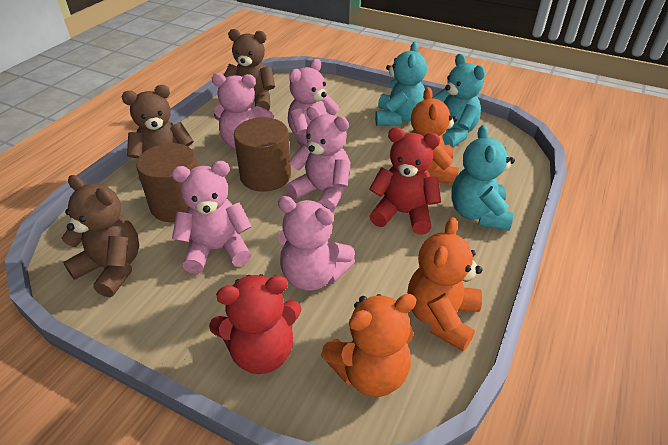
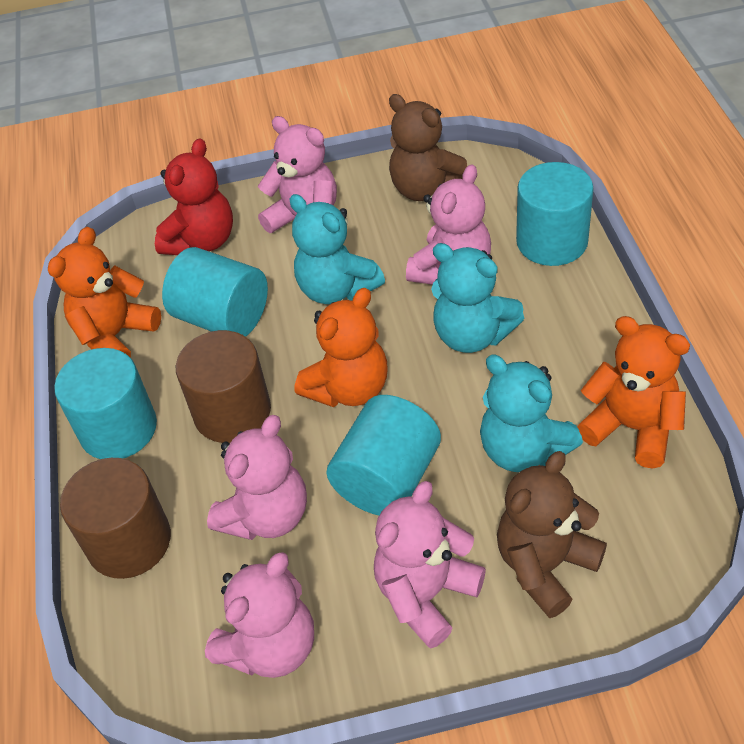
brown teddy bear: [62,175,139,297] [121,85,194,182] [224,29,275,111] = 3 -> [389,94,467,201] [497,451,607,618] = 2
red teddy bear: [209,274,302,374] [369,127,441,234] = 2 -> [155,138,233,255] = 1
turquoise cylinder: none = 0 -> [54,348,157,459] [162,247,268,337] [326,395,441,516] [516,162,593,266] = 4

